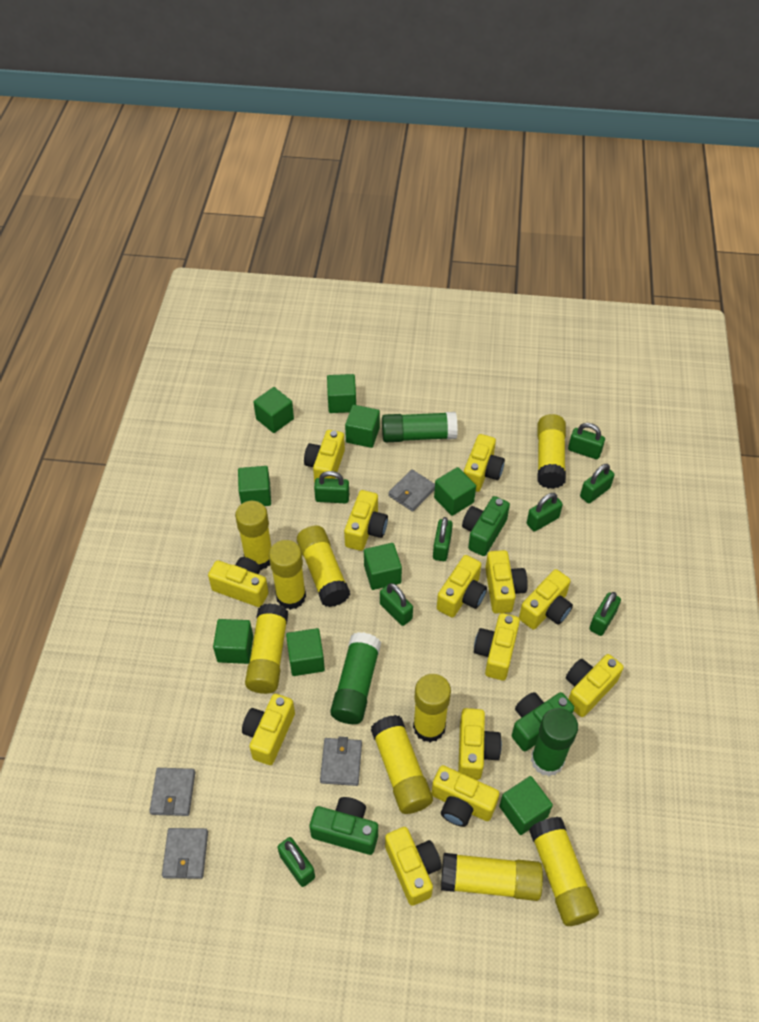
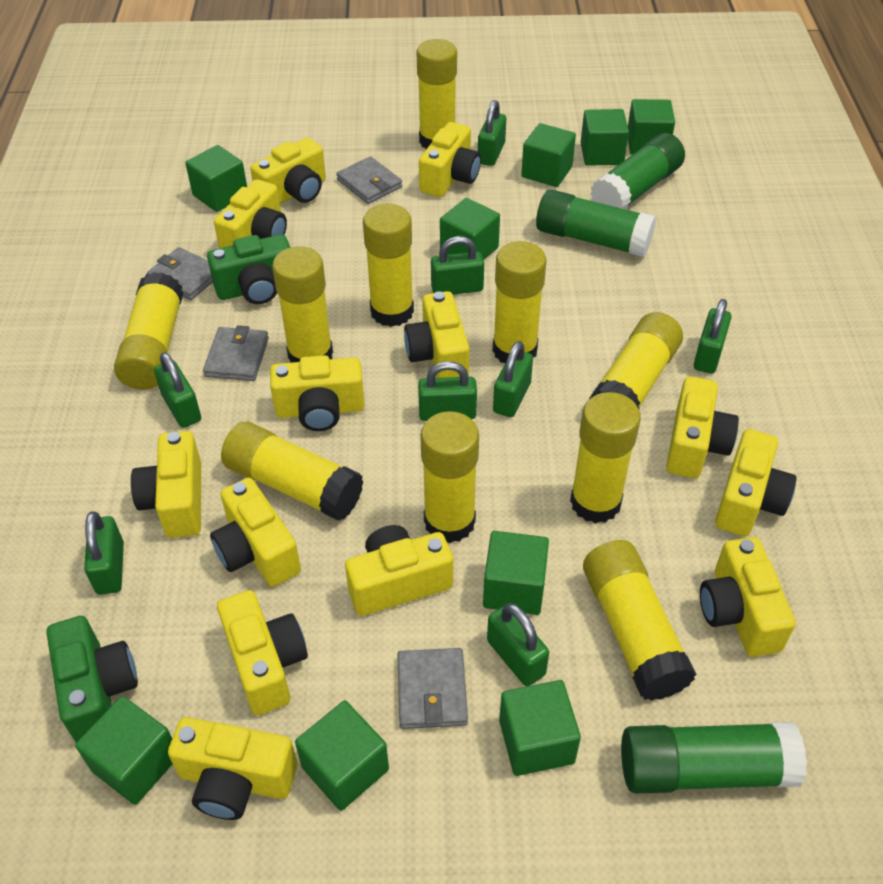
green camera: [310,797,378,855] [462,496,510,556] [512,692,574,751] = 3 -> [46,616,138,742] [207,234,291,304] = 2
yellow glue stick: [235,501,271,570] [245,603,288,694] [269,540,306,610] [297,526,351,607] [371,715,433,814] [413,674,451,742] [441,853,543,901] [529,817,599,926] [537,414,566,489] = 9 -> [114,272,183,390] [221,422,363,521] [272,246,333,363] [363,204,414,327] [417,39,457,149] [420,411,479,543] [493,241,547,363] [570,392,641,523] [583,540,696,701] [589,312,683,410] = 10

